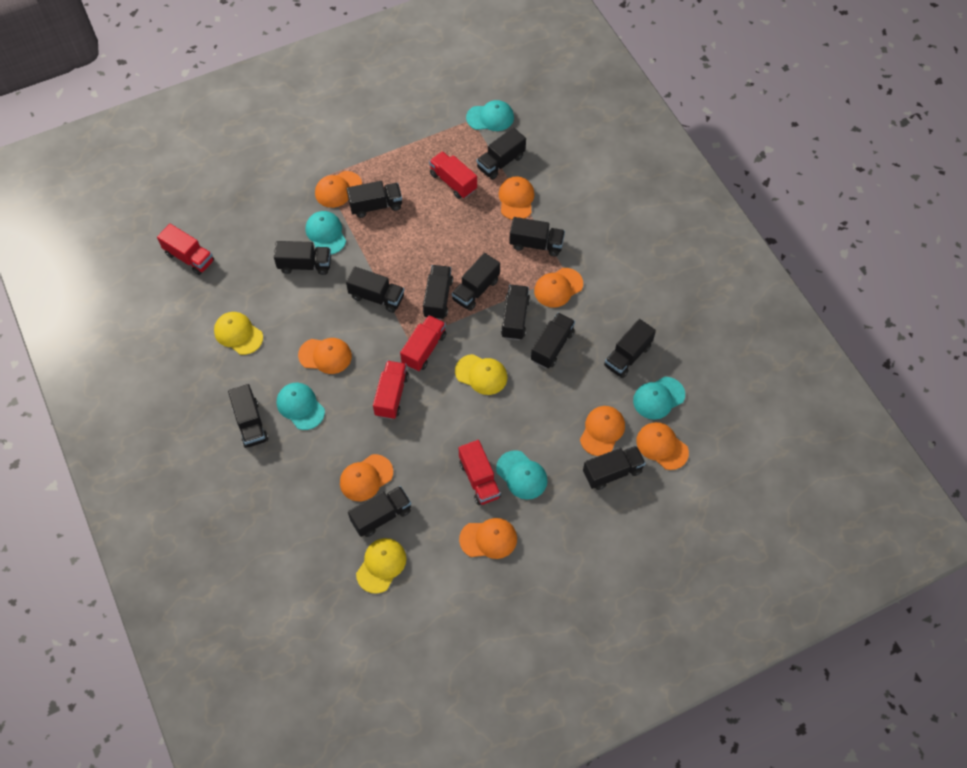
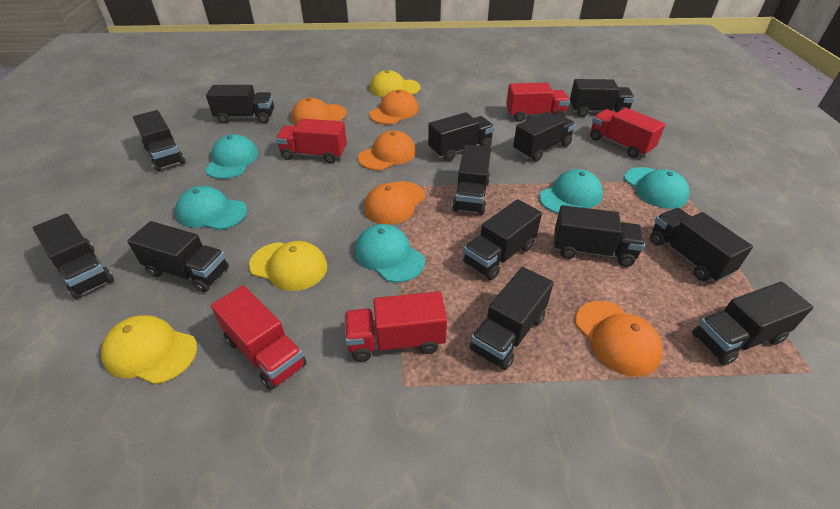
orange cap: [298,338,352,374] [315,171,362,208] [340,454,393,501] [459,518,517,559] [499,176,535,220] [534,268,583,308] [580,406,625,456] [636,422,689,470] = 8 -> [291,98,347,125] [358,130,416,170] [364,181,425,225] [369,90,419,124] [575,301,663,377] = 5

